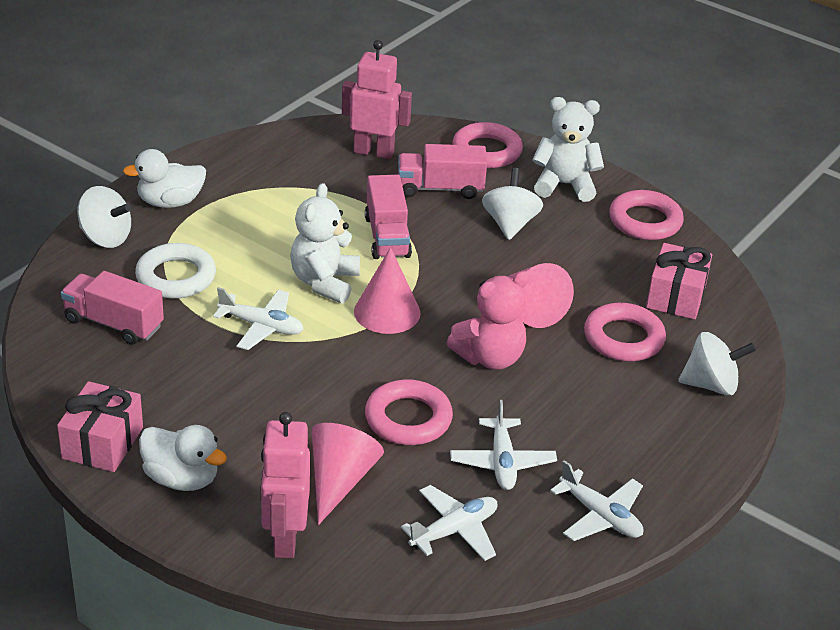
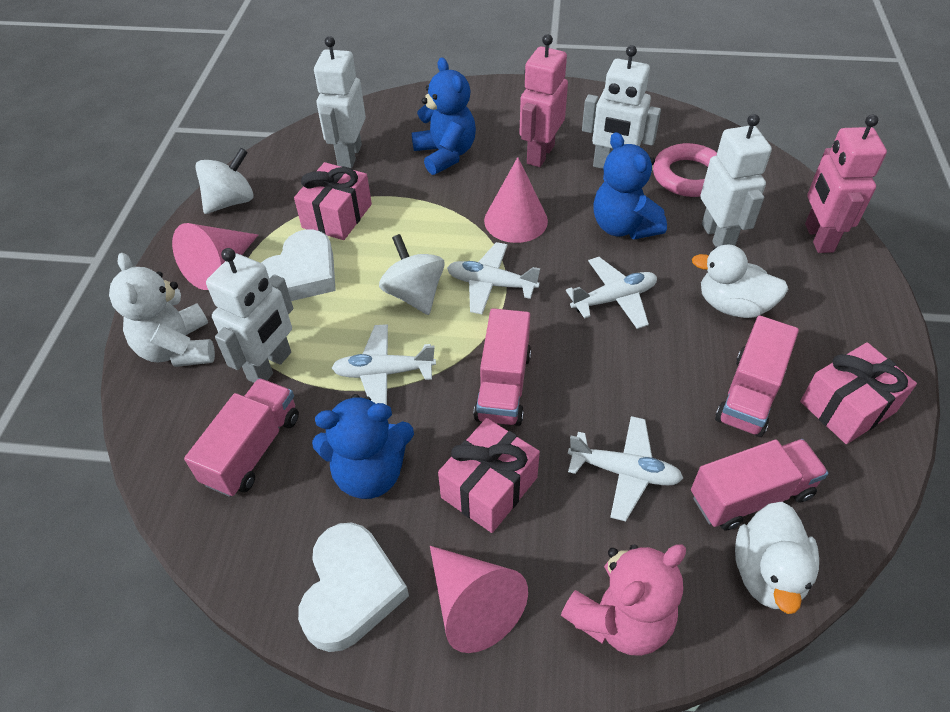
blue teddy bear: none = 0 -> [312,394,414,499] [412,57,476,175] [593,132,667,239] = 3
pink gift: [57,381,143,472] [646,243,712,319] = 2 -> [294,162,372,240] [438,418,540,533] [800,342,917,444] = 3
pink ring: [365,379,453,445] [452,122,523,168] [584,303,666,361] [609,190,684,240] = 4 -> [653,143,717,197] = 1
pink truck: [61,271,164,345] [365,175,412,259] [398,144,487,199] = 3 -> [184,378,299,497] [473,308,531,426] [691,439,829,531] [715,315,799,437] = 4
white heart: none = 0 -> [261,229,336,301] [298,523,409,652] = 2
white ring: [135,243,216,299] = 1 -> none = 0
white robot: none = 0 -> [206,248,293,383] [314,36,366,168] [582,45,661,169] [700,114,772,247] = 4
white spinning top: [77,186,132,248] [482,168,543,240] [678,332,756,396] = 3 -> [195,148,254,214] [379,234,445,315] = 2
white teddy bear: [290,183,360,303] [532,97,604,202] = 2 -> [109,253,215,367] = 1

